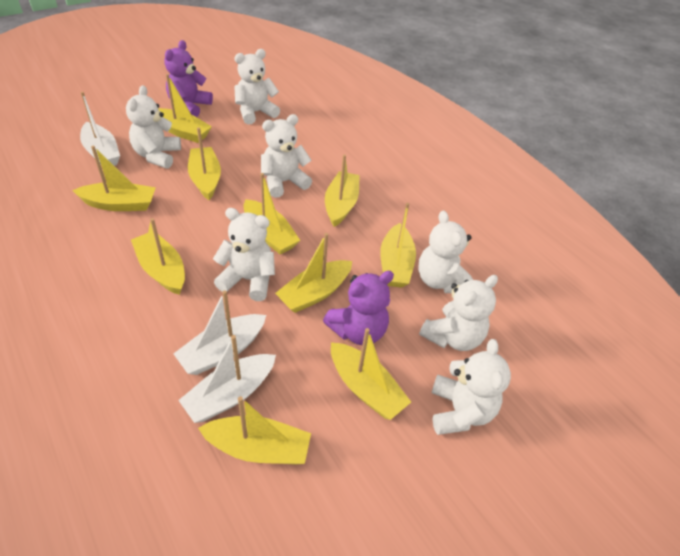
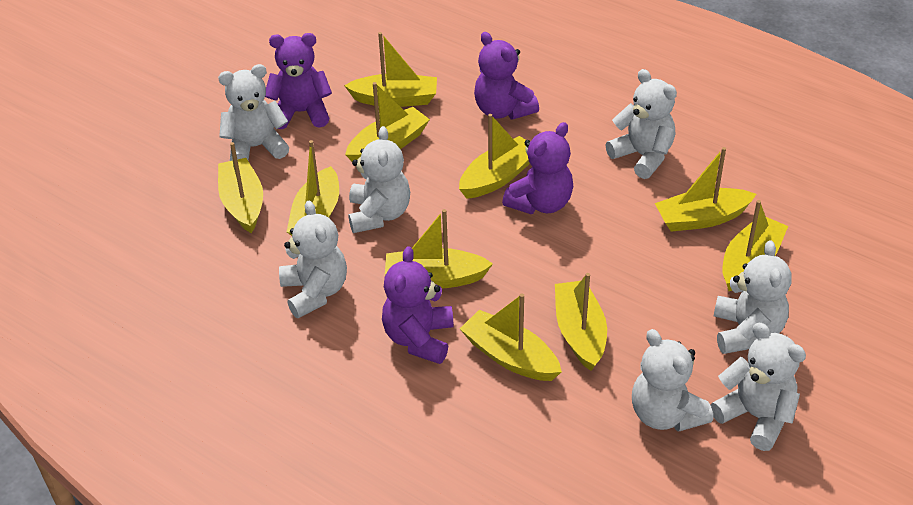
purple teddy bear: [164,40,213,117] [323,271,394,345] = 2 -> [265,33,332,129] [382,246,454,364] [474,32,539,120] [502,122,573,214] = 4
white boat: [80,92,120,166] [173,290,266,375] [178,335,276,423] = 3 -> none = 0

